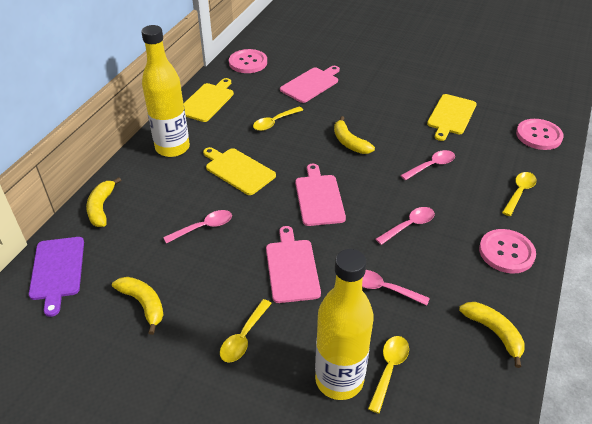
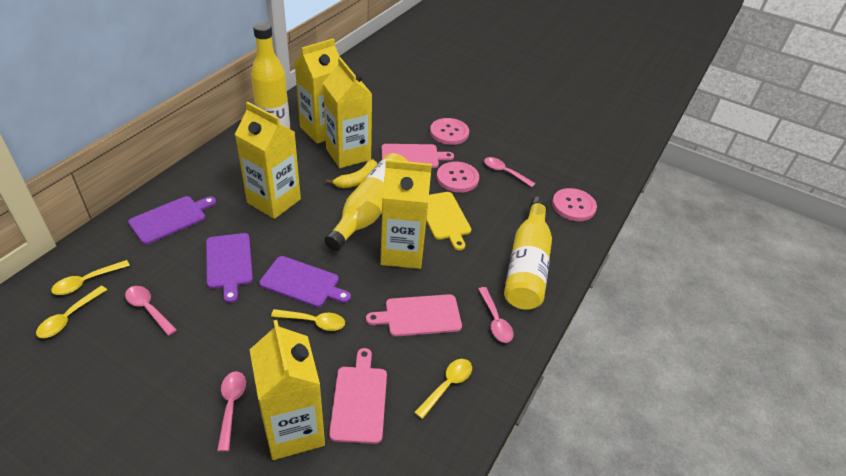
purple cutting board: [29,237,84,317] = 1 -> [128,196,216,244] [206,233,253,303] [259,256,351,307] = 3
yellow banana: [86,177,121,227] [112,277,164,335] [334,116,375,154] [459,302,525,368] = 4 -> [326,159,377,188] = 1
yellow bottle: [141,25,190,157] [315,249,374,400] = 2 -> [251,22,290,129] [324,153,408,251] [504,197,552,310] = 3
yellow carton: none = 0 -> [235,102,301,219] [250,320,325,460] [295,38,340,144] [323,57,372,168] [380,159,432,269] = 5
yellow cutting board: [183,78,234,122] [203,147,276,195] [427,94,477,141] = 3 -> [426,192,471,250] = 1

